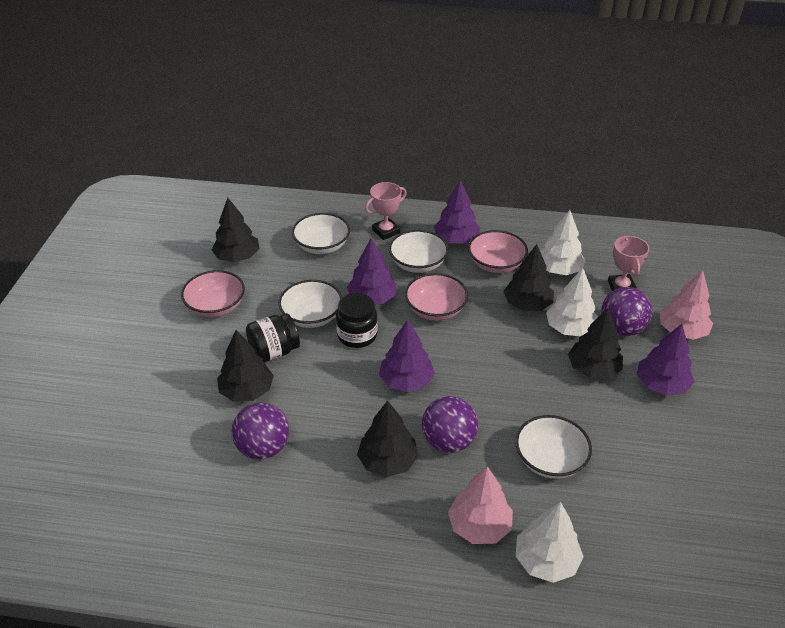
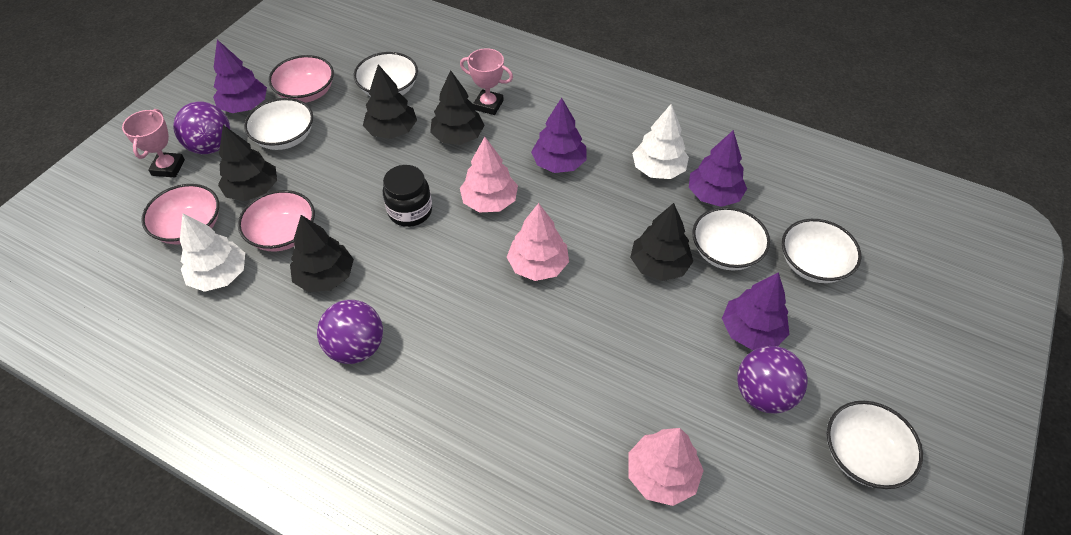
black jar: [246,313,300,363] [336,293,378,348] = 2 -> [383,165,432,227] = 1
pink tree: [448,466,513,544] [659,270,713,340] = 2 -> [460,137,518,212] [507,203,569,281] [628,428,704,506] = 3
white bowl: [279,280,342,328] [292,213,350,254] [389,230,448,273] [515,415,592,479] = 4 -> [244,98,313,150] [354,52,418,96] [692,207,770,270] [782,219,861,283] [827,401,923,489] = 5
white tree: [515,502,584,583] [540,210,586,275] [546,268,598,336] = 3 -> [180,214,245,292] [632,104,689,179] = 2

